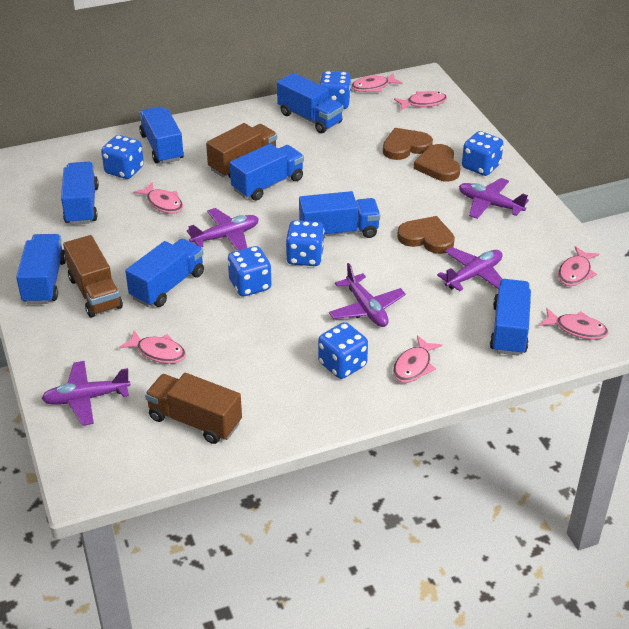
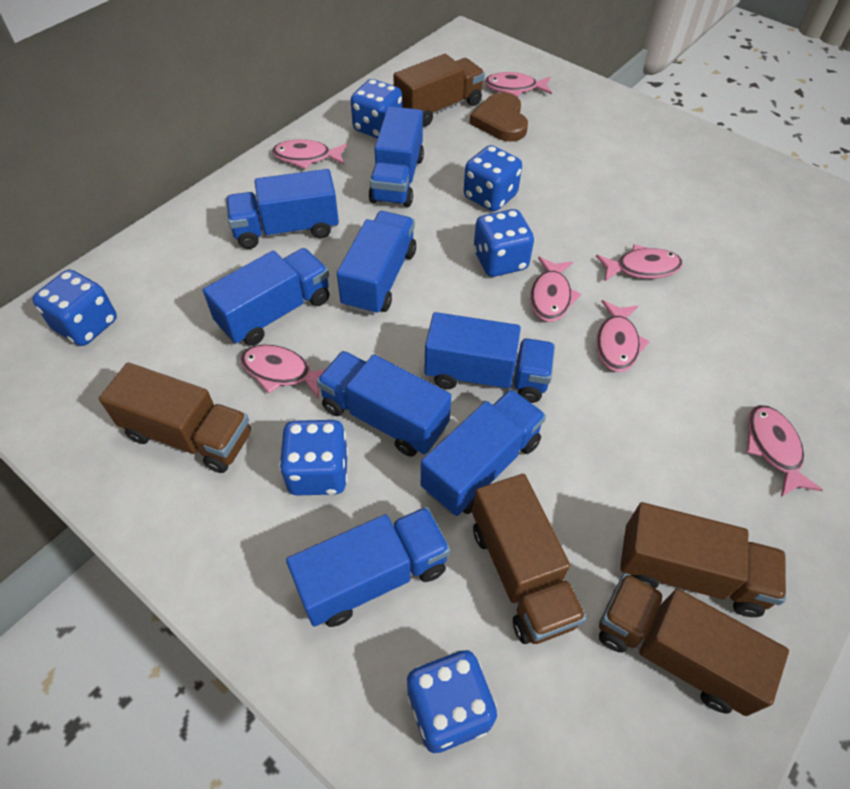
brown heart: [383,128,433,160] [397,216,455,254] [414,144,460,181] = 3 -> [470,92,528,142] = 1
brown truck: [63,235,123,317] [145,373,242,444] [206,123,277,177] = 3 -> [99,363,251,473] [393,54,485,127] [472,474,587,644] [599,573,789,716] [620,502,786,617] = 5
purple plane: [41,361,130,426] [187,208,259,251] [329,263,406,327] [437,247,503,291] [459,178,529,219] = 5 -> none = 0

